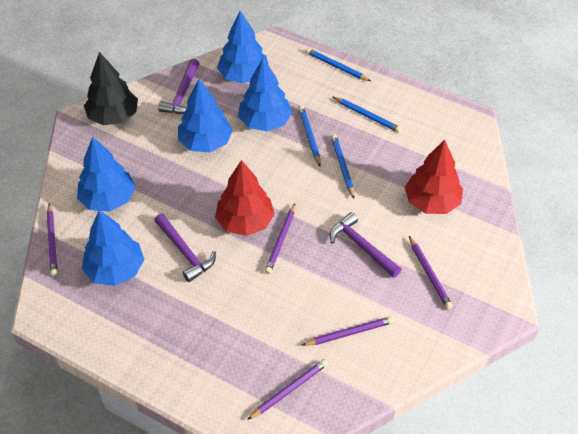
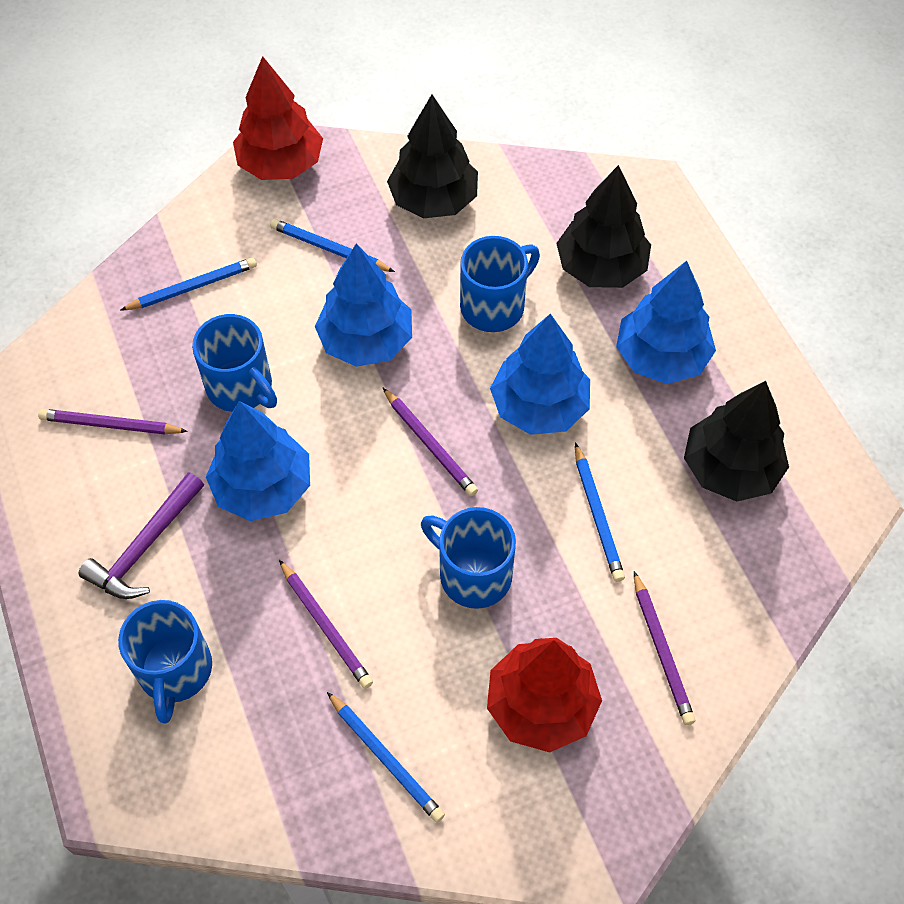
black tree: [84,52,138,125] = 1 -> [387,95,478,219] [556,165,651,288] [684,381,789,502] = 3
blue mug: none = 0 -> [118,600,212,724] [192,314,277,412] [421,507,516,609] [460,236,540,332] = 4
blue tree: [77,137,135,212] [82,210,144,286] [178,79,233,152] [217,11,268,83] [238,58,292,131] = 5 -> [206,401,310,521] [315,243,412,367] [490,313,590,435] [616,261,716,384] = 4
purple hammer: [154,214,216,282] [158,59,200,114] [330,212,402,278] = 3 -> [78,472,204,599] = 1
purple pencil: [46,203,58,276] [247,359,328,420] [265,204,295,274] [302,316,394,346] [409,236,453,309] = 5 -> [38,409,188,435] [279,560,373,689] [383,388,478,496] [634,571,695,725] = 4

